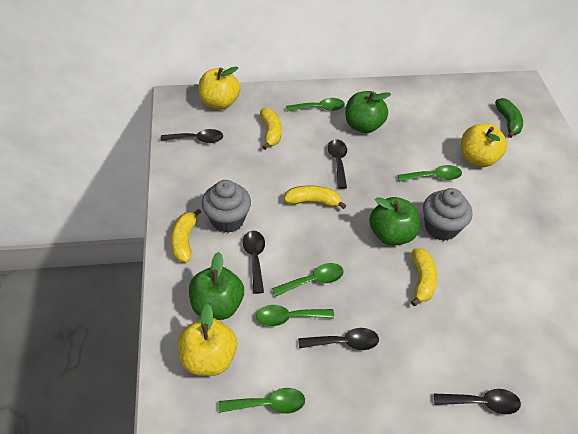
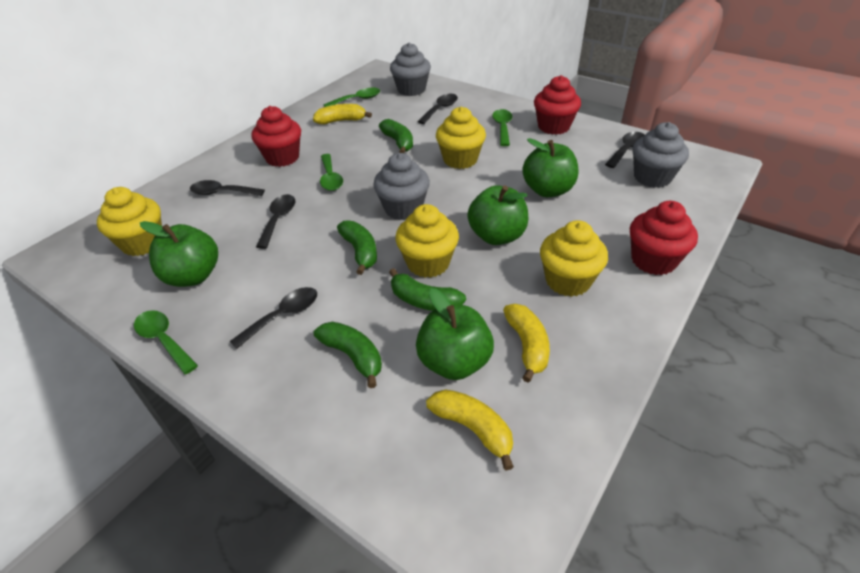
green apple: [189,252,244,320] [345,91,391,133] [369,197,420,245] = 3 -> [140,221,218,287] [416,288,494,380] [467,185,528,245] [522,138,578,197] = 4
green banana: [495,98,523,138] = 1 -> [314,322,382,388] [337,220,377,275] [379,119,413,153] [389,268,466,311] = 4
green spoon: [218,388,305,414] [256,305,334,326] [272,263,344,297] [286,98,345,111] [397,165,462,182] = 5 -> [134,310,198,374] [320,154,343,191] [323,88,380,107] [492,109,512,146] = 4
grey cupcake: [202,180,251,233] [423,188,472,241] = 2 -> [373,153,430,220] [390,42,431,96] [632,122,689,188] = 3
red cupcake: none = 0 -> [252,106,301,167] [534,75,581,135] [630,201,698,275] = 3
yellow apple: [178,304,237,376] [199,66,240,110] [461,124,507,167] = 3 -> none = 0
yellow banana: [171,208,201,262] [260,108,282,150] [284,185,347,209] [411,248,437,306] = 4 -> [313,104,372,124] [426,389,514,470] [503,304,550,383] = 3
yellow cupcake: none = 0 -> [97,187,162,256] [395,204,459,278] [436,107,486,169] [540,220,608,297] = 4

